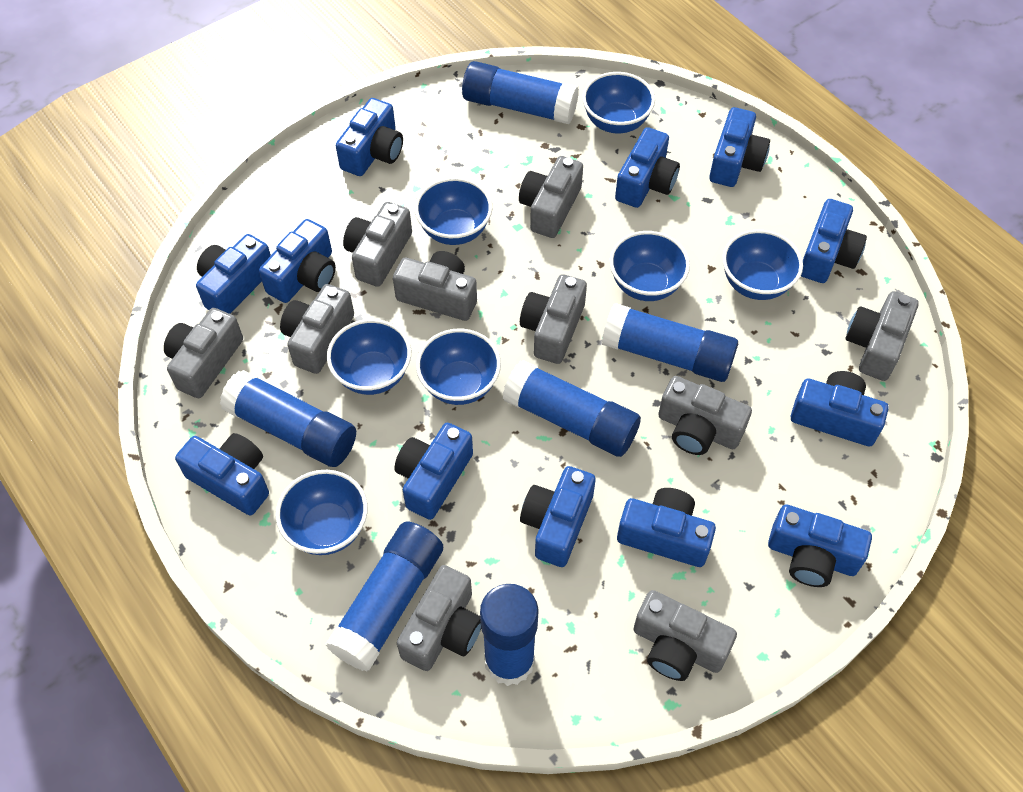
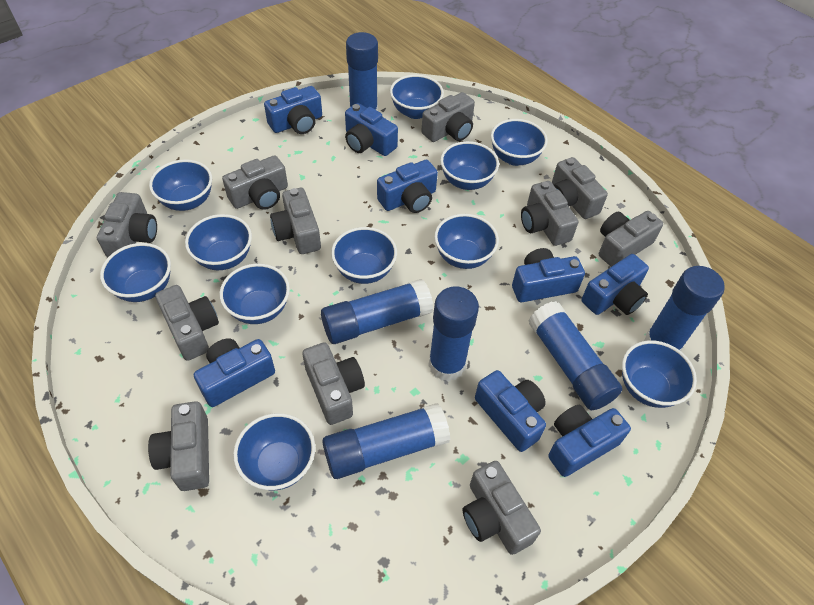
blue bowl: [276,470,368,555] [327,319,411,395] [415,177,492,245] [416,329,501,405] [582,72,655,134] [609,231,690,301] [722,230,803,300] = 7 -> [100,243,171,302] [149,159,212,211] [185,214,252,270] [219,263,290,324] [233,413,315,490] [331,227,397,284] [390,75,444,119] [434,214,499,269] [440,141,499,190] [491,119,548,166] [622,340,697,408] = 11
blue camera: [175,433,269,515] [196,234,271,314] [259,219,336,303] [336,98,403,176] [394,423,473,520] [520,466,596,567] [615,127,680,208] [617,488,716,567] [709,107,770,187] [768,504,872,587] [791,371,889,446] [801,199,867,283] = 12 -> [194,338,275,407] [264,86,322,134] [345,103,398,156] [377,160,438,213] [475,370,546,452] [512,248,585,302] [548,405,631,477] [582,254,649,315] = 8
grey camera: [164,308,243,398] [280,284,354,374] [343,202,412,287] [393,251,477,321] [397,565,481,671] [519,156,583,238] [520,274,587,364] [633,590,737,681] [658,376,752,455] [846,291,919,381] = 10 -> [97,192,157,258] [148,401,209,491] [155,285,219,361] [222,155,288,210] [270,188,321,254] [302,342,365,425] [421,92,475,142] [463,461,541,555] [521,181,578,246] [552,157,608,219] [599,211,663,267] = 11

